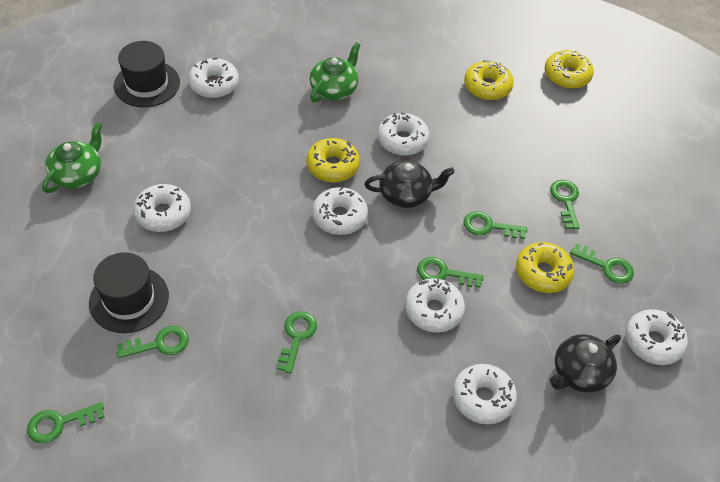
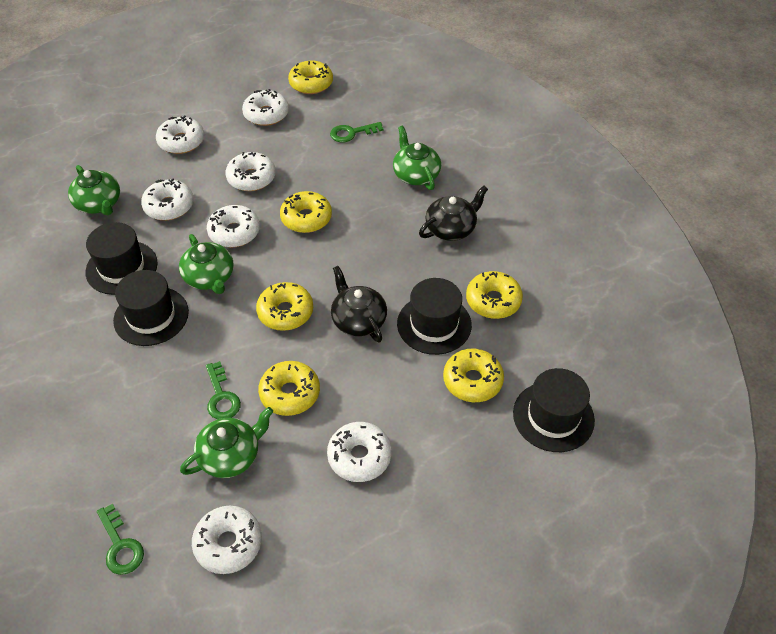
black hat: [89,252,169,333] [114,41,180,108] = 2 -> [85,222,158,295] [113,270,189,346] [397,278,472,355] [513,368,595,452] = 4
green key: [27,402,105,443] [116,326,189,358] [277,312,317,374] [417,257,483,288] [463,211,527,239] [550,180,580,230] [570,243,634,284] = 7 -> [97,504,144,575] [206,361,241,419] [330,122,383,142] = 3
green teapot: [42,123,102,193] [309,42,360,102] = 2 -> [68,165,120,215] [179,234,234,294] [180,407,273,478] [393,126,441,190] = 4
yellow donut: [306,138,360,182] [464,59,514,100] [516,242,574,293] [545,50,594,89] = 4 -> [256,282,313,331] [258,361,320,416] [280,191,332,233] [288,61,333,94] [443,349,504,402] [466,271,523,319] = 6

